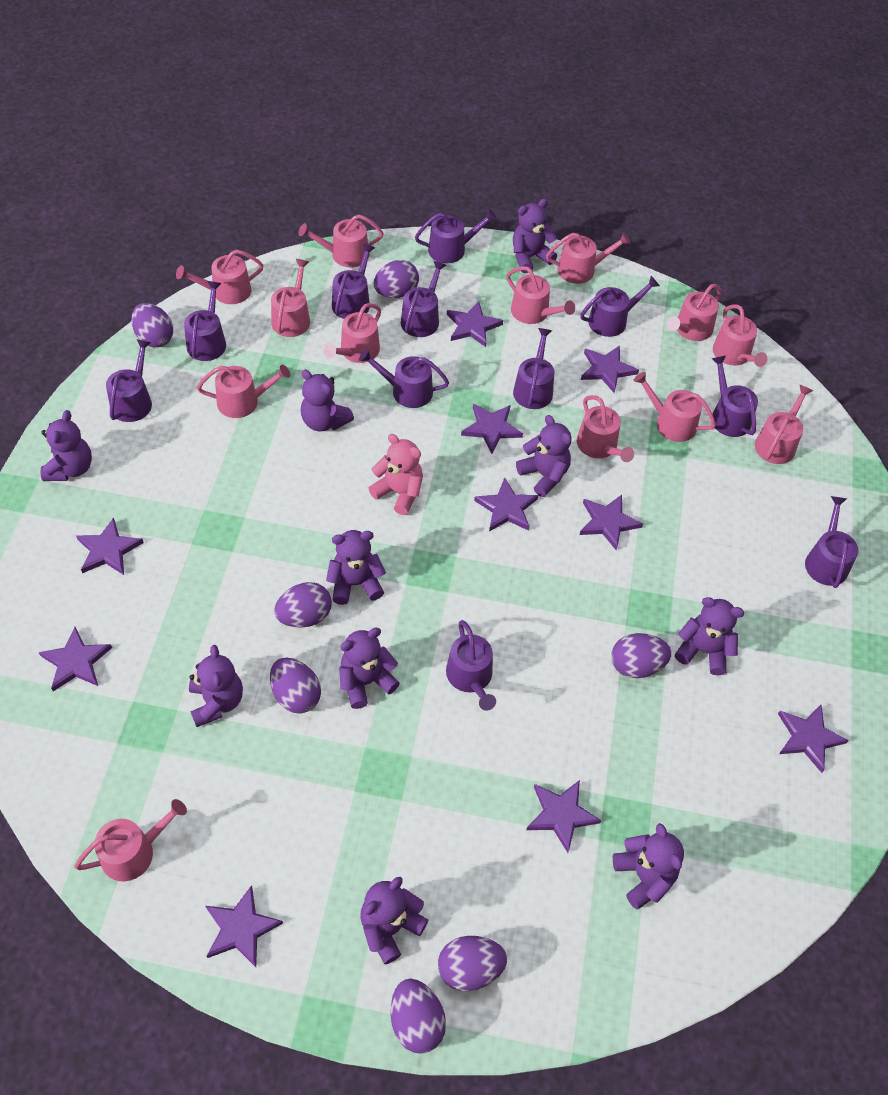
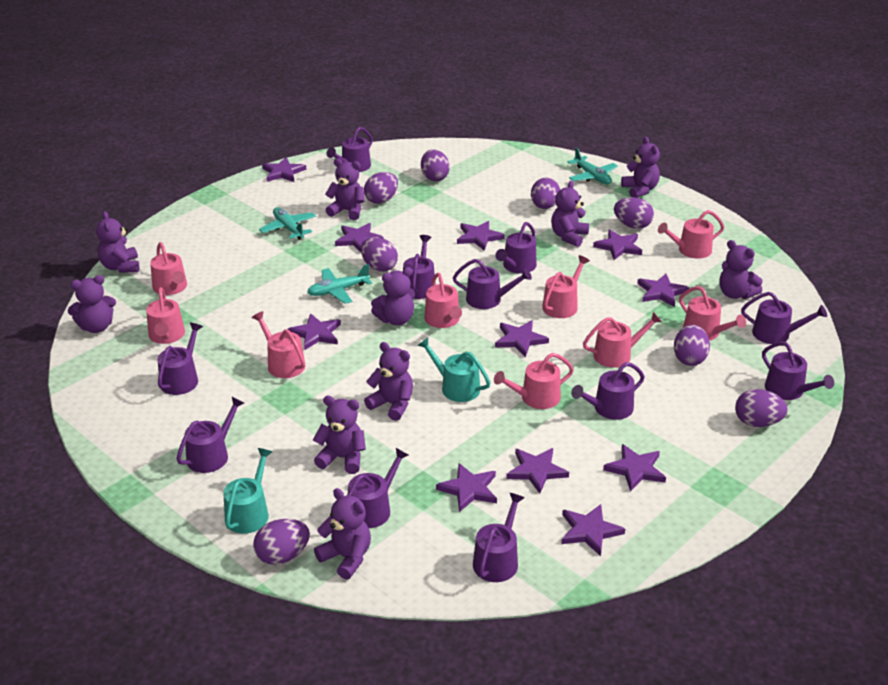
pink teddy bear: [369,434,423,515] = 1 -> none = 0
pink watering can: [74,799,187,881] [176,250,263,304] [197,365,290,418] [271,259,310,337] [298,215,384,267] [323,303,381,363] [506,266,575,324] [546,232,631,284] [577,395,634,462] [633,372,716,442] [667,284,721,341] [713,305,768,367] [755,385,813,464] = 13 -> [146,287,185,344] [150,242,187,295] [252,311,305,378] [424,273,462,328] [494,353,574,409] [542,255,590,318] [583,312,662,368] [658,210,724,259] [679,286,746,341] = 9
purple egg: [131,303,173,347] [270,658,321,713] [274,582,332,627] [374,260,419,298] [391,978,446,1054] [438,936,507,991] [611,633,671,678] = 7 -> [253,519,310,565] [361,237,398,272] [364,172,398,204] [421,149,450,181] [531,178,560,209] [614,197,654,229] [674,325,710,366] [735,389,788,427] = 8
purple star: [38,627,112,691] [76,517,144,575] [206,885,283,967] [447,301,503,347] [461,404,523,454] [474,478,538,532] [526,780,602,853] [580,495,643,551] [581,346,639,393] [778,705,849,773] = 10 -> [262,157,306,182] [288,313,341,350] [335,223,384,252] [436,463,497,512] [457,221,505,251] [495,320,549,357] [506,448,569,494] [561,504,625,556] [593,229,642,260] [603,444,666,491] [637,274,689,307] = 11
turquoise plane: none = 0 -> [259,207,316,240] [307,264,372,304] [568,148,618,184] = 3
turquoise watering can: none = 0 -> [223,448,272,534] [417,338,490,402] = 2

